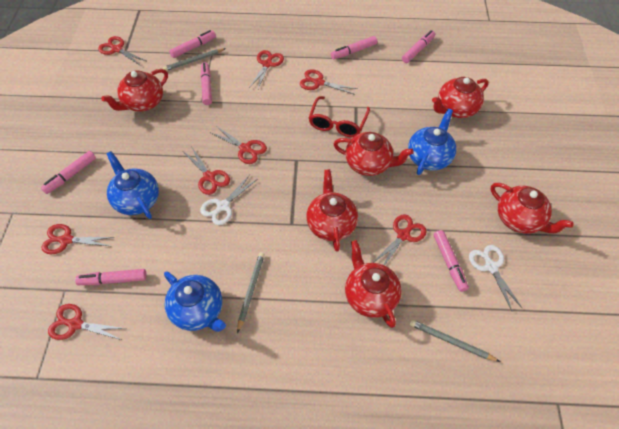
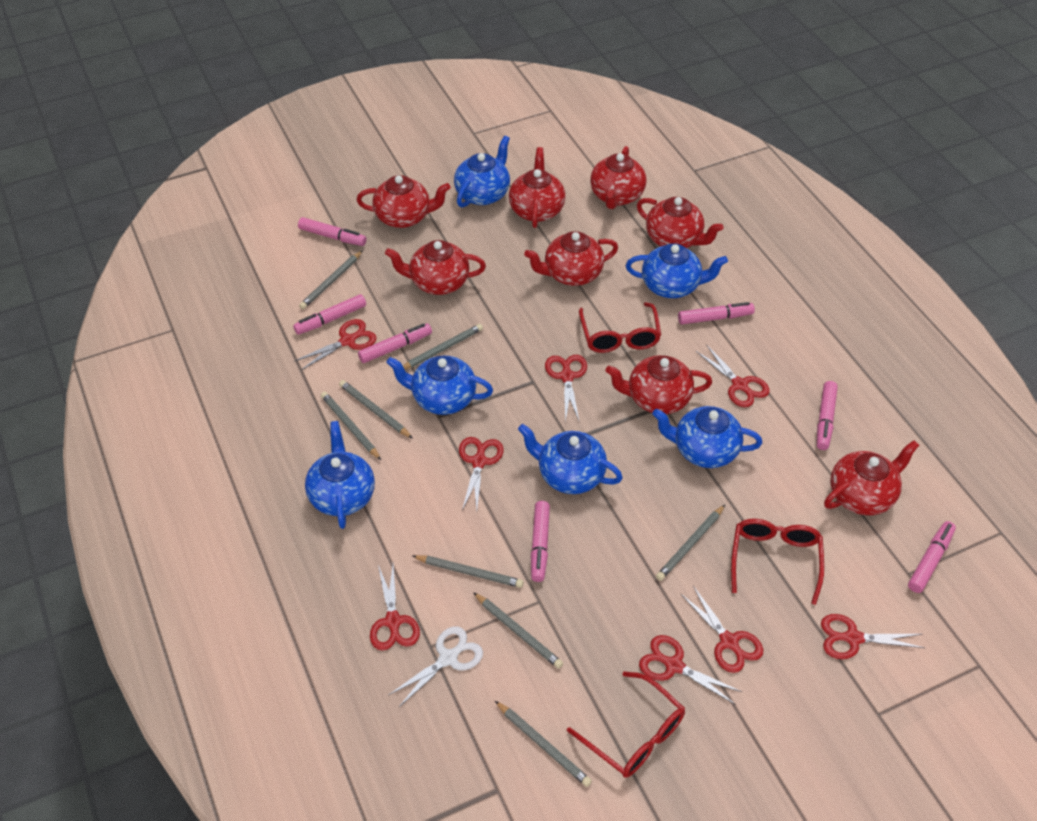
blue teapot: [107,151,159,219] [164,272,226,332] [408,109,456,175] = 3 -> [305,421,375,529] [386,356,493,415] [454,136,510,208] [518,424,623,494] [626,243,728,298] [652,406,762,468] = 6
grey pencil: [163,48,226,71] [237,252,265,333] [410,320,500,362] = 3 -> [299,250,363,309] [321,392,381,460] [339,380,413,439] [403,324,483,370] [413,555,524,588] [473,592,563,669] [495,701,592,787] [656,505,725,581] = 8
red glasses: [309,96,370,137] = 1 -> [567,671,685,778] [579,302,661,353] [731,519,824,605] = 3
red teapot: [101,69,168,112] [306,169,358,252] [334,132,414,176] [345,240,401,328] [432,77,489,118] [491,183,574,234] = 6 -> [356,175,450,228] [385,240,486,295] [509,147,566,228] [524,231,618,286] [590,146,647,209] [605,355,712,414] [637,197,724,248] [824,440,919,515] = 8
white scissors: [200,175,256,225] [469,245,523,311] = 2 -> [389,627,483,707] = 1

